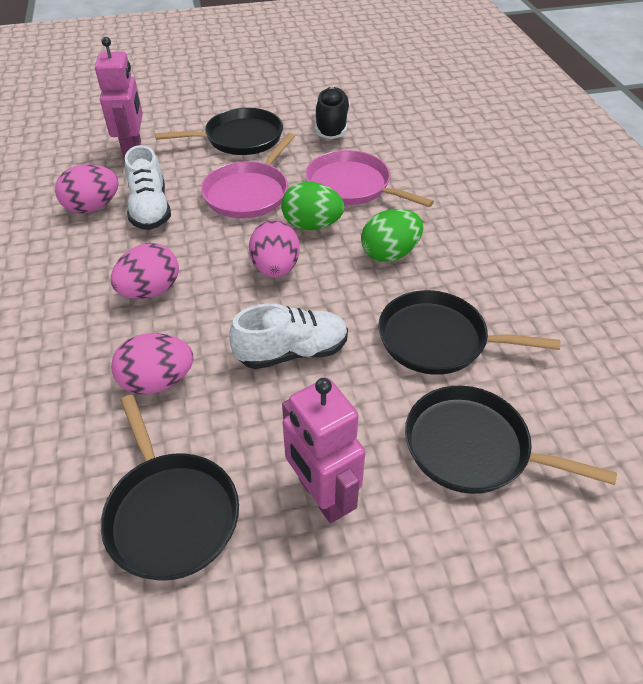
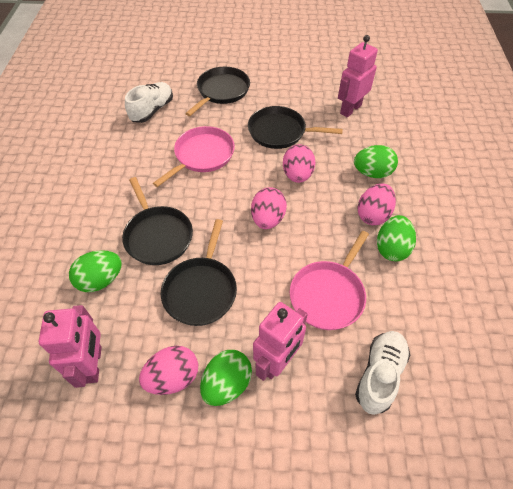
black shoe: [315,87,350,139] = 1 -> none = 0
green egg: [281,182,344,230] [361,209,423,262] = 2 -> [69,250,122,292] [200,350,252,406] [354,145,398,178] [377,215,416,261] = 4
pink robot: [95,37,143,161] [282,378,365,523] = 2 -> [38,305,102,388] [253,302,308,381] [338,35,378,117] = 3

